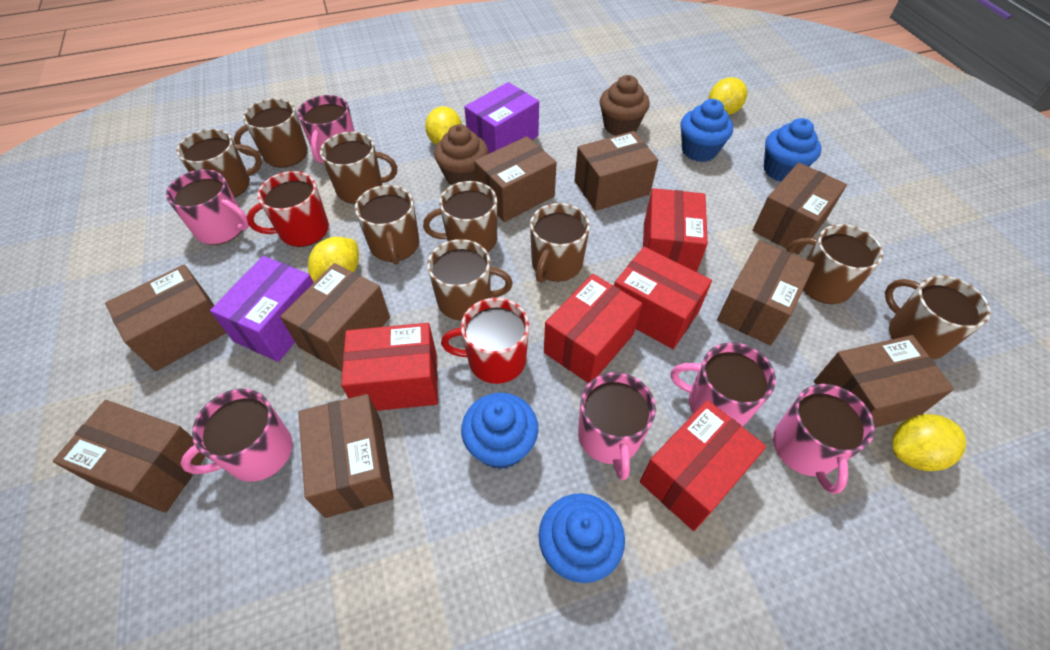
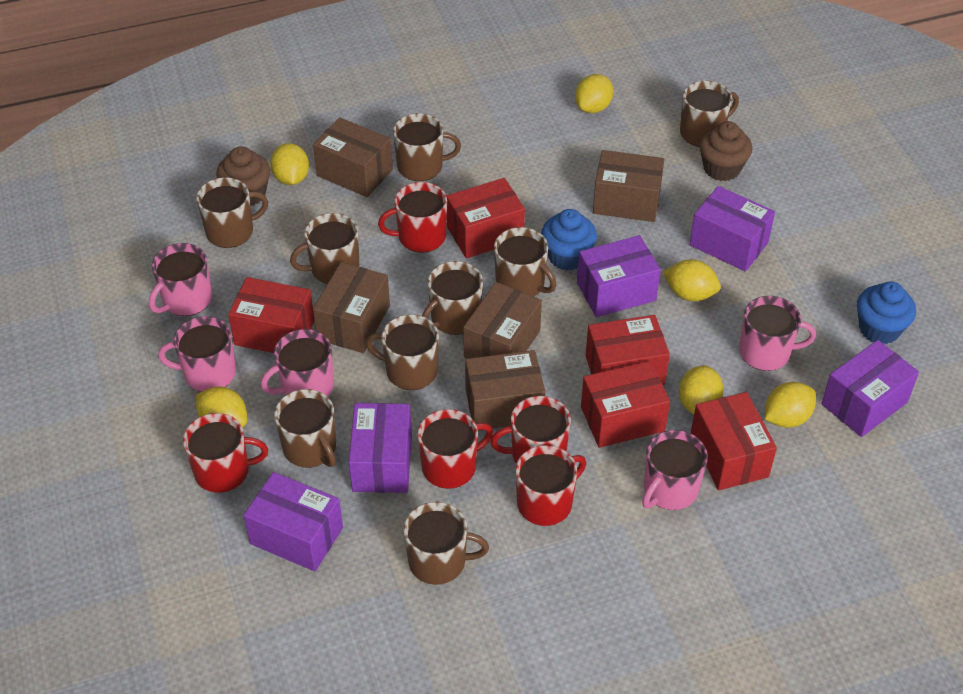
blue cupcake: [461,393,538,469] [539,493,625,583] [680,99,733,162] [764,118,821,182] = 4 -> [541,209,597,270] [857,281,916,344] = 2
brown box: [53,400,206,513] [105,265,226,371] [280,263,390,371] [298,394,394,518] [474,136,557,222] [575,131,658,211] [717,241,815,346] [752,162,847,255] [814,335,954,428] = 9 -> [313,117,393,197] [313,262,390,353] [463,282,542,359] [465,350,545,431] [593,150,664,222] = 5
pink mug: [166,169,249,245] [180,389,292,482] [297,95,355,164] [578,372,656,480] [671,342,776,427] [773,384,875,494] = 6 -> [149,243,212,316] [158,316,236,392] [261,329,334,397] [642,430,708,510] [739,296,816,371] = 5
purple box: [210,256,314,362] [464,82,539,154] = 2 -> [243,472,343,571] [349,403,412,493] [577,235,661,317] [689,186,775,272] [821,340,919,437] = 5
red mug: [247,171,329,247] [441,298,529,384] = 2 -> [183,413,268,493] [378,182,447,253] [418,409,493,489] [490,396,571,464] [516,445,586,526] = 5
yellow lemon: [308,237,359,282] [425,106,462,145] [708,77,747,115] [892,414,966,471] = 4 -> [196,387,247,427] [270,143,309,185] [575,74,613,113] [663,260,721,301] [679,365,724,415] [765,382,816,428] = 6

